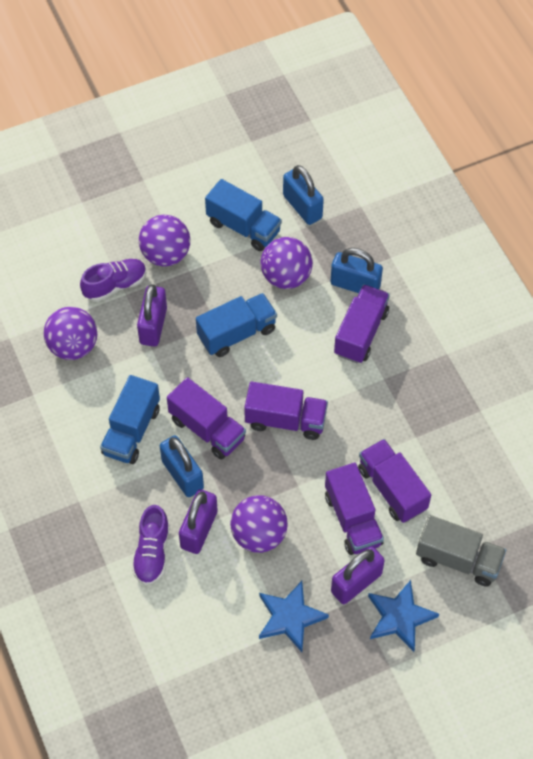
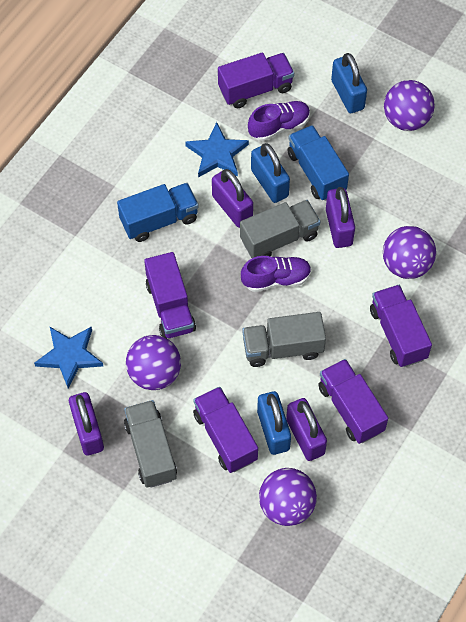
blue truck: [100,375,160,464] [196,293,277,357] [205,179,282,251] = 3 -> [117,183,199,242] [288,125,349,201] = 2
grey truck: [416,515,506,587] = 1 -> [124,400,177,488] [240,200,320,258] [242,312,326,367] = 3
purple padlock: [137,284,167,347] [179,489,218,554] [331,546,385,604] = 3 -> [69,392,104,456] [212,169,253,228] [286,398,327,461] [326,187,355,248] = 4

